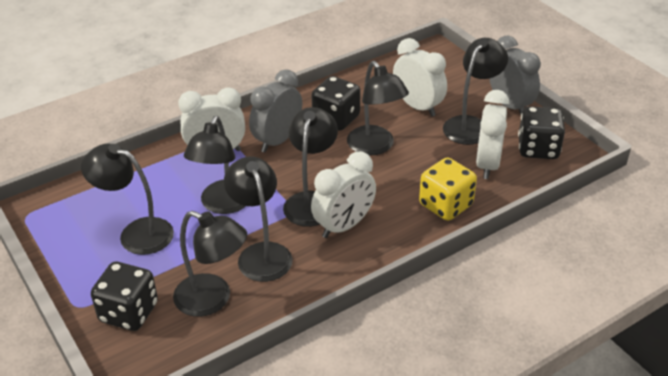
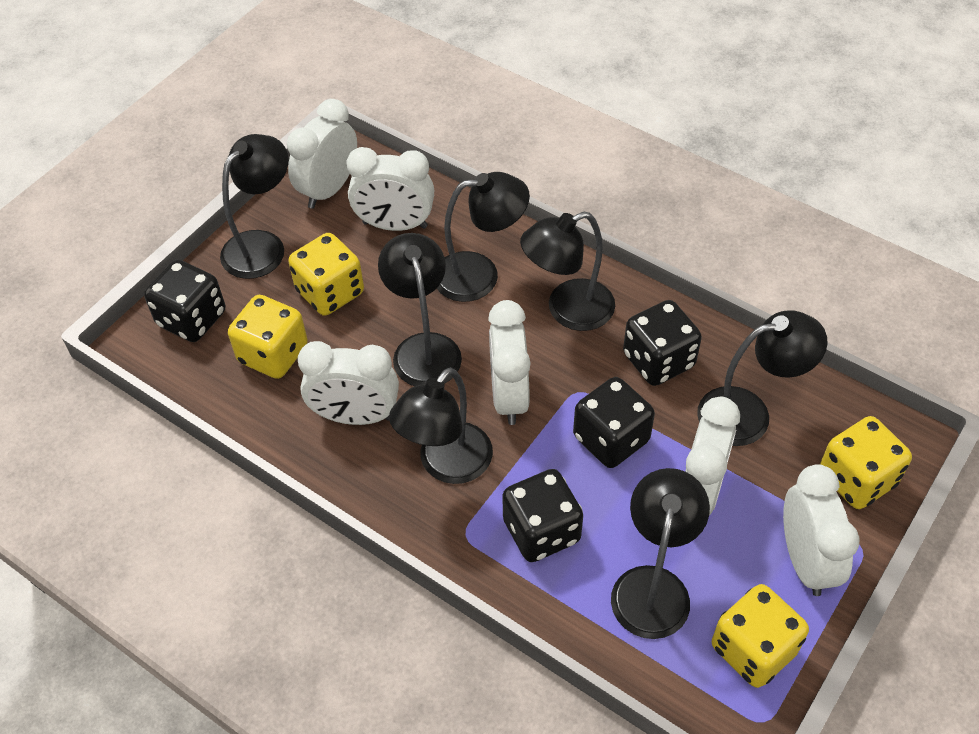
black dice: [91,262,158,331] [312,76,360,131] [518,106,565,159] = 3 -> [144,260,225,342] [502,469,583,562] [573,377,655,468] [623,300,702,386] = 4
grey clock: [249,69,302,153] [489,36,541,115] = 2 -> none = 0
white clock: [178,87,245,151] [311,151,376,238] [393,38,447,117] [476,90,509,179] = 4 -> [287,99,357,209] [298,341,399,425] [347,147,434,231] [488,300,531,425] [685,397,740,516] [783,464,860,596] = 6
yellow dice: [419,157,477,221] = 1 -> [228,295,308,379] [288,233,364,316] [712,584,809,688] [820,416,912,509] = 4

